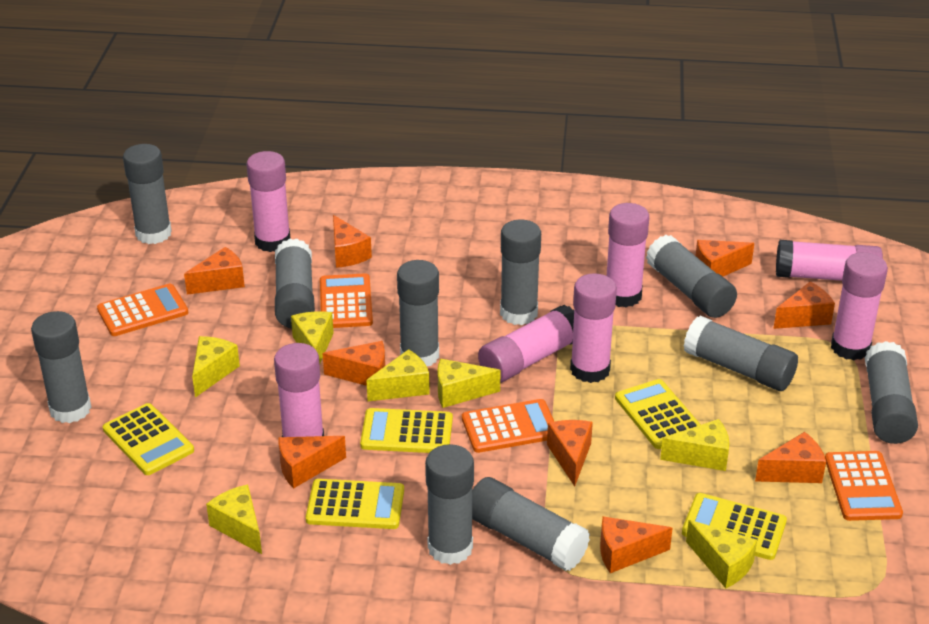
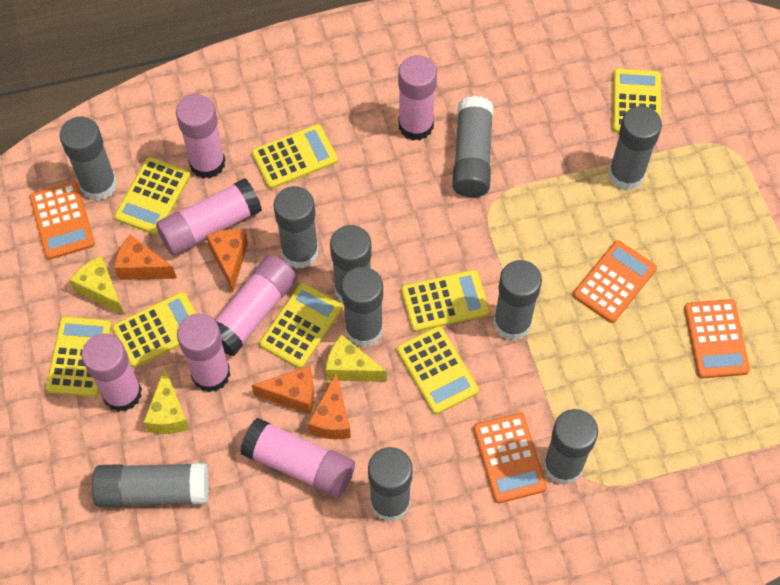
orange cheese: [184,247,245,295] [279,436,346,488] [322,341,385,386] [333,215,372,268] [547,420,593,487] [600,516,673,573] [695,240,754,276] [755,432,826,483] [774,281,835,329] = 9 -> [114,235,177,280] [206,229,248,292] [252,365,314,414] [308,372,351,439] = 4
yellow calculator: [103,403,194,475] [306,479,404,529] [360,408,453,453] [615,379,701,449] [682,493,787,560] = 5 -> [46,316,112,397] [112,292,196,368] [114,157,191,235] [252,124,338,189] [259,283,343,369] [397,326,479,414] [401,270,490,332] [613,68,661,133] = 8
yellow cheese: [192,336,240,397] [206,485,262,554] [291,311,334,364] [366,349,430,401] [438,359,501,408] [660,419,729,471] [686,520,757,588] = 7 -> [70,255,125,315] [143,368,189,434] [326,334,387,382] = 3

